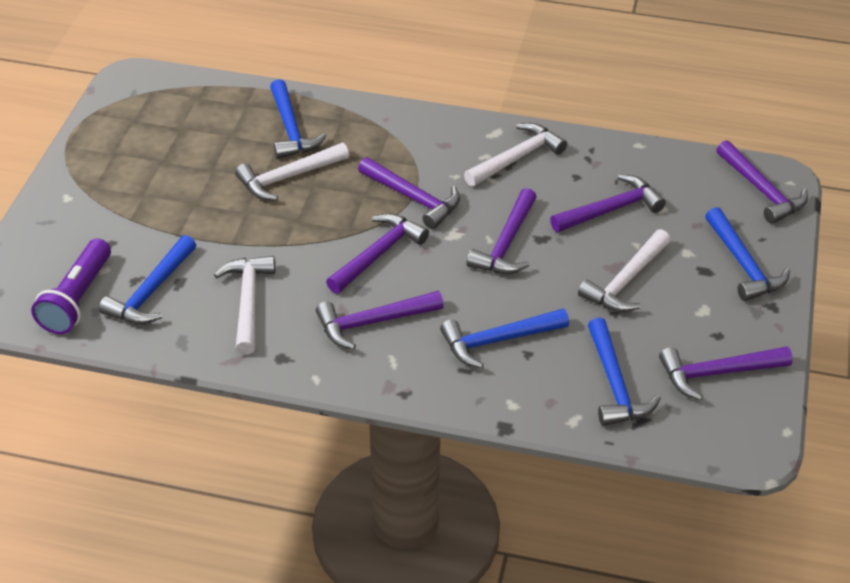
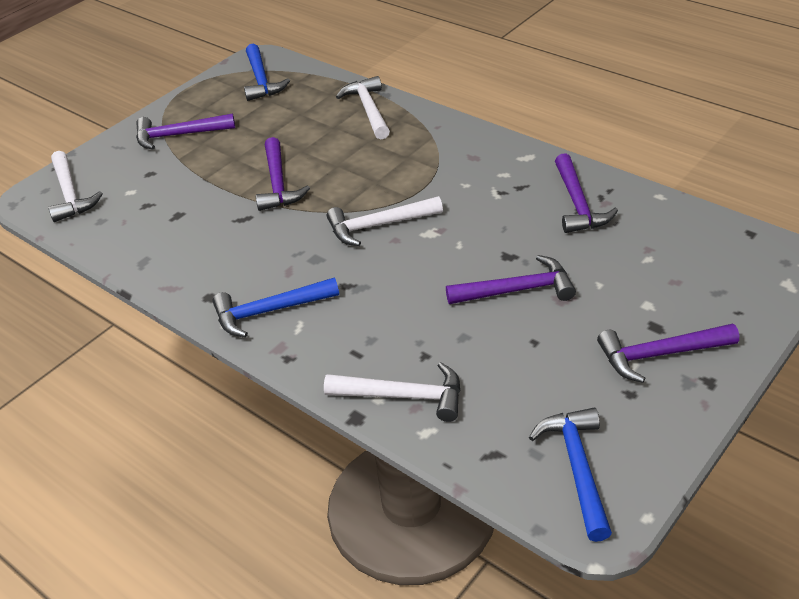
blue hammer: [99,235,196,324] [270,79,327,159] [440,309,569,369] [588,318,661,426] [705,207,790,301] = 5 -> [212,278,339,337] [244,44,290,101] [529,407,612,542] = 3
purple flashlight: [31,239,111,334] = 1 -> none = 0
purple hammer: [316,291,444,350] [326,213,429,294] [358,157,460,229] [467,188,537,274] [550,175,666,232] [659,346,793,401] [717,140,808,224] = 7 -> [136,113,235,149] [256,137,310,211] [446,255,576,304] [555,153,618,233] [597,324,739,383] = 5

